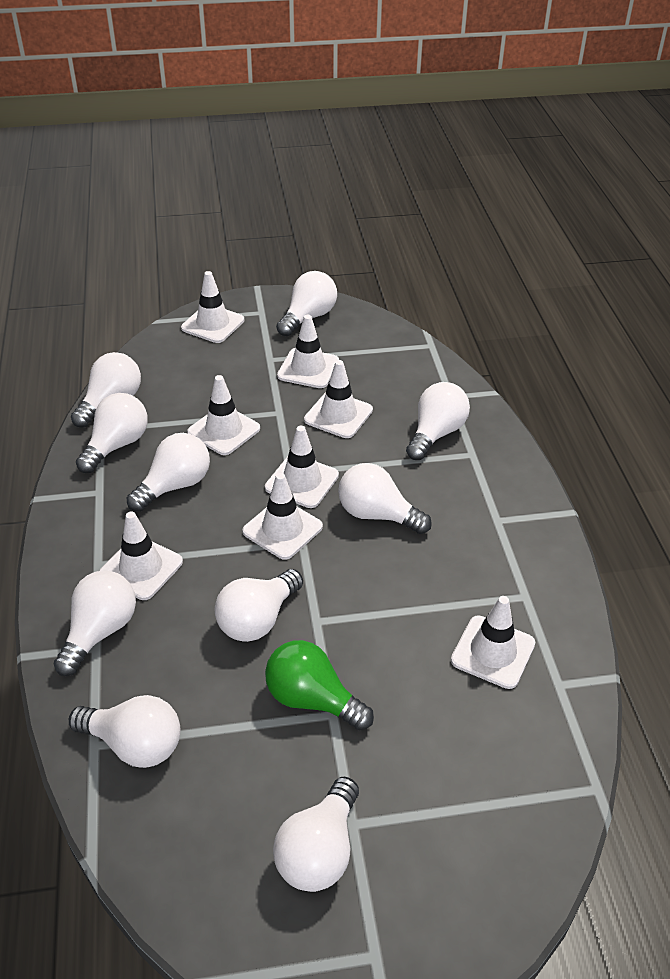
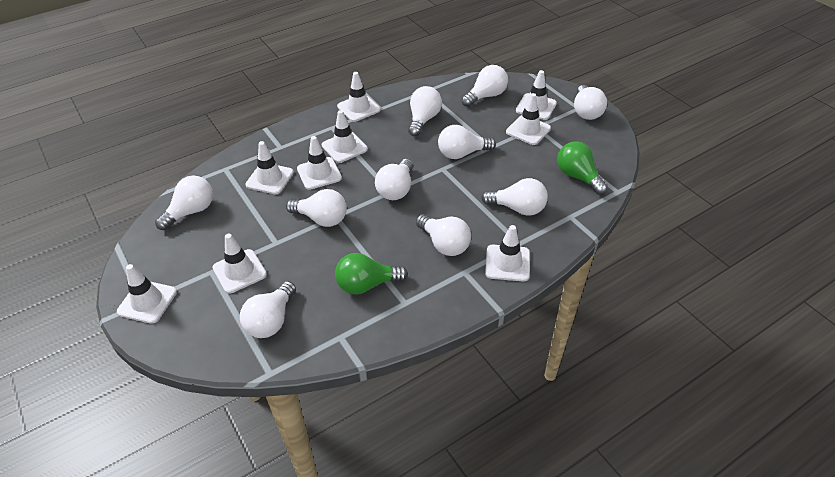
green light bulb: [265,640,374,730] = 1 -> [335,253,408,294] [557,141,608,195] = 2
white traffic cone: [99,512,183,600] [181,271,244,343] [187,375,260,455] [242,473,323,560] [265,426,339,508] [277,315,339,388] [304,360,373,438] [451,596,535,689] = 8 -> [117,264,177,324] [213,234,267,293] [245,141,294,194] [297,136,342,190] [322,110,368,163] [337,72,380,122] [485,225,530,281] [506,93,551,145] [516,70,557,120] = 9

